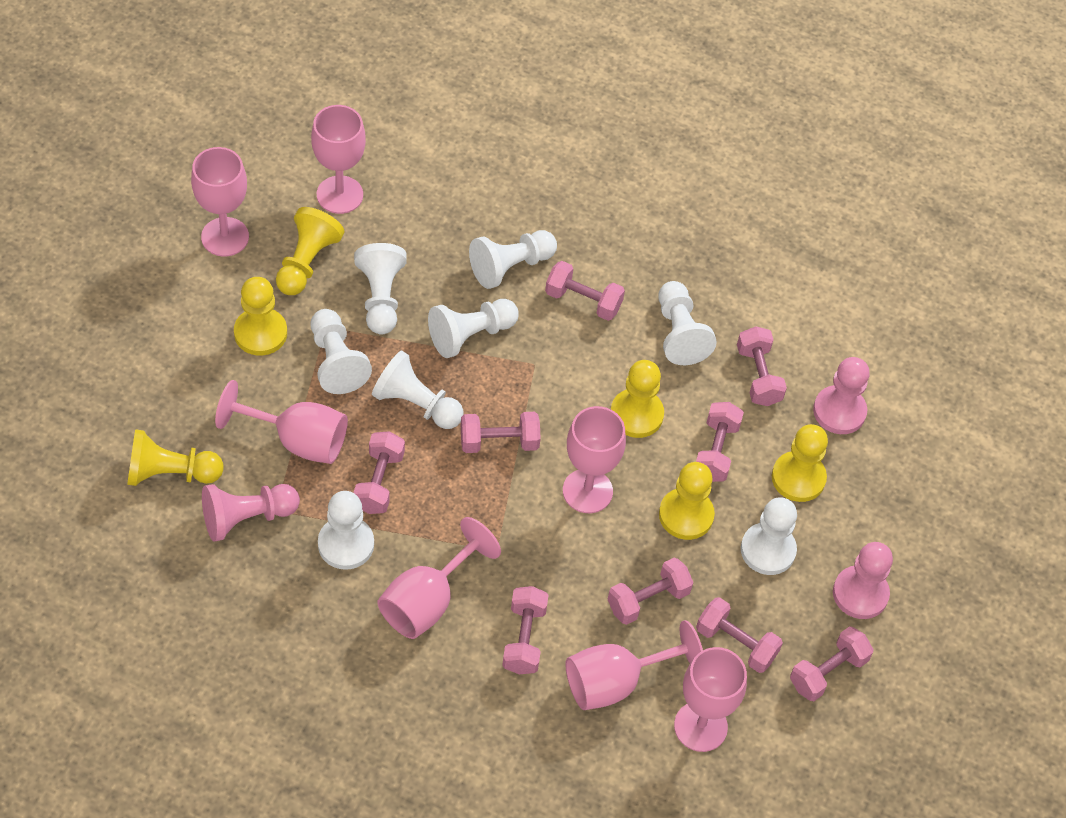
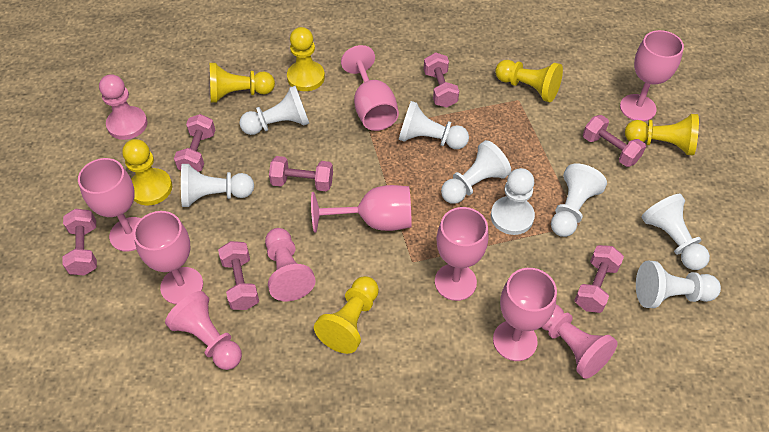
pink dumbbell: [353,431,405,514] [461,412,541,453] [502,586,549,674] [545,261,625,321] [607,558,693,625] [696,402,744,482] [696,597,783,673] [737,326,787,406] [790,626,874,701] = 9 -> [62,208,97,275] [174,114,215,172] [218,241,259,310] [269,156,333,192] [424,52,459,108] [574,245,624,313] [583,115,646,167] = 7
pink pawn: [202,484,300,542] [813,357,870,434] [833,542,893,619] = 3 -> [99,74,148,140] [165,291,242,370] [265,228,316,301] [541,304,618,379] = 4

